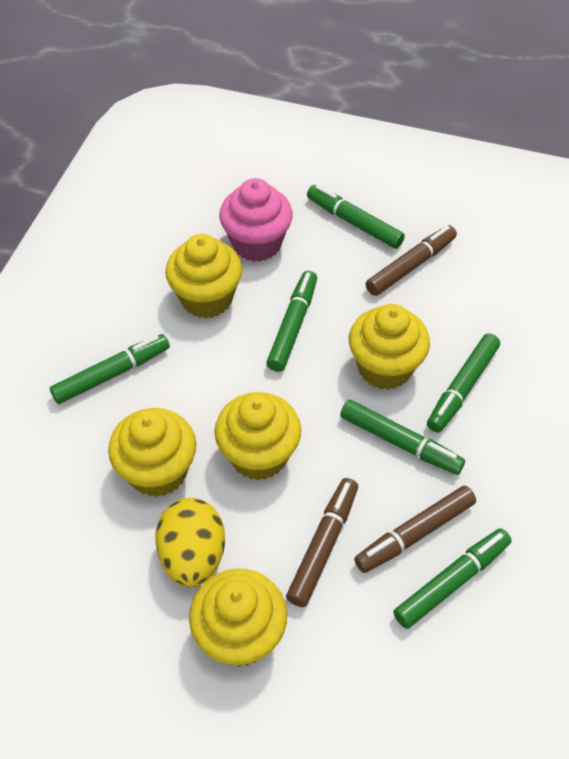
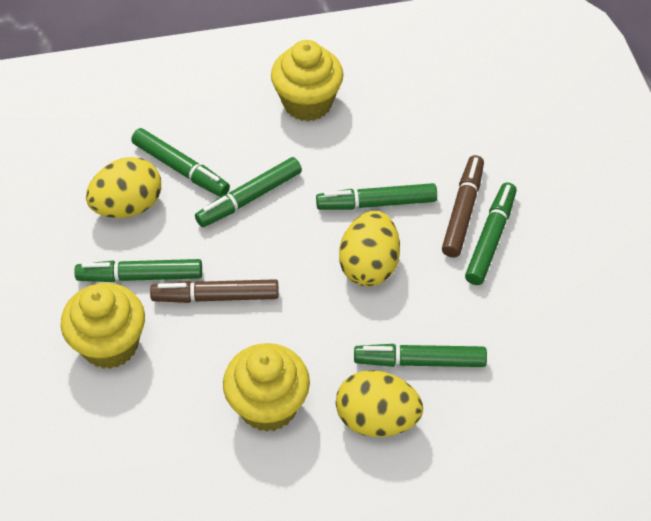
brown marker: [286,478,358,607] [354,486,476,573] [366,225,457,296] = 3 -> [150,279,279,303] [442,155,484,258] = 2
pink cupcake: [219,178,293,262] = 1 -> none = 0
yellow cupcake: [108,408,196,497] [165,234,242,318] [189,569,287,667] [215,392,301,480] [349,304,430,390] = 5 -> [61,283,145,369] [223,343,310,432] [271,40,343,121] = 3
yellow egg: [155,498,225,587] = 1 -> [86,157,161,218] [336,370,423,437] [339,211,400,286] = 3

